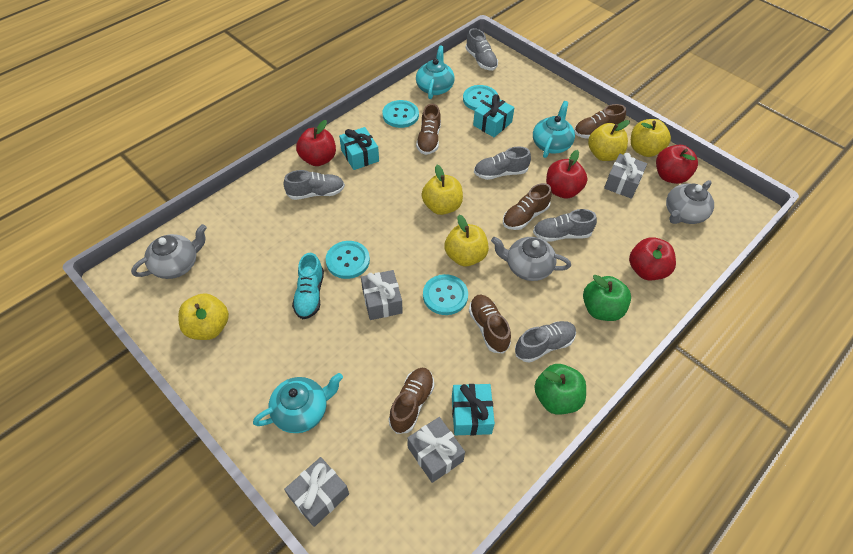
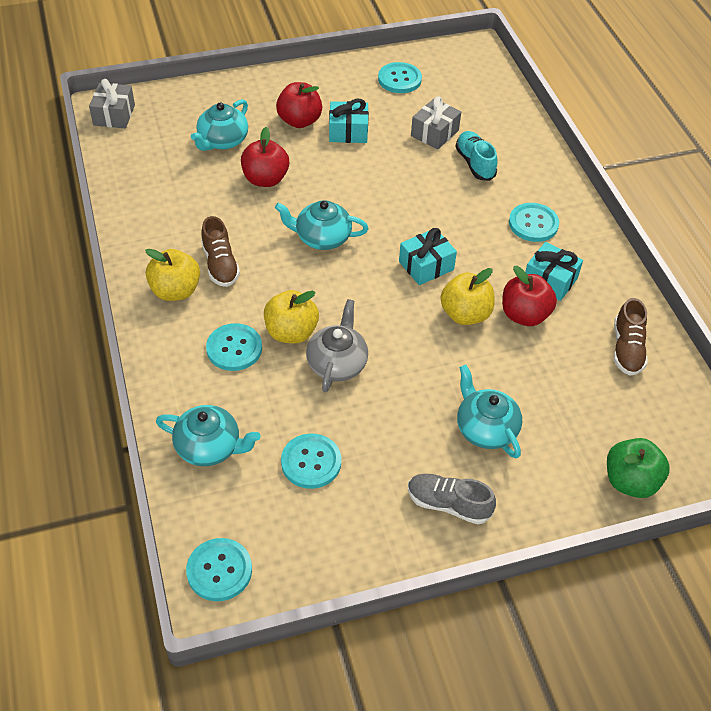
brown shoe: [389,368,434,434] [416,104,441,155] [469,295,511,353] [503,183,552,230] [574,104,626,139] = 5 -> [201,216,240,287] [614,298,647,376] = 2
green apple: [534,364,586,414] [583,275,631,321] = 2 -> [607,438,670,498] = 1
grey gift: [284,457,349,527] [361,270,403,320] [407,417,465,483] [604,153,647,199] = 4 -> [89,79,135,128] [411,96,461,149] = 2
grey shoe: [283,170,345,200] [465,28,498,70] [474,147,531,180] [515,321,576,363] [533,209,597,242] = 5 -> [408,474,496,524] = 1
grey teapot: [131,224,207,279] [491,237,571,281] [666,180,714,224] = 3 -> [306,299,368,392] = 1
red apple: [296,120,336,166] [546,150,588,199] [629,237,676,281] [656,145,698,184] = 4 -> [241,127,289,187] [276,82,322,128] [502,266,557,326] = 3
turquoise button: [325,241,370,279] [383,100,419,128] [423,274,468,315] [463,85,498,111] = 4 -> [186,538,252,601] [206,323,262,371] [281,433,341,489] [378,62,422,93] [509,203,559,242] = 5
turquoise teapot: [253,373,343,433] [416,46,455,99] [533,101,575,158] = 3 -> [156,405,261,466] [191,99,248,151] [275,200,369,250] [457,365,522,459] = 4
yellow apple: [178,293,229,340] [422,165,463,215] [445,215,489,266] [588,120,630,161] [631,119,671,157] = 5 -> [145,249,200,301] [264,290,319,343] [440,268,494,325] = 3

